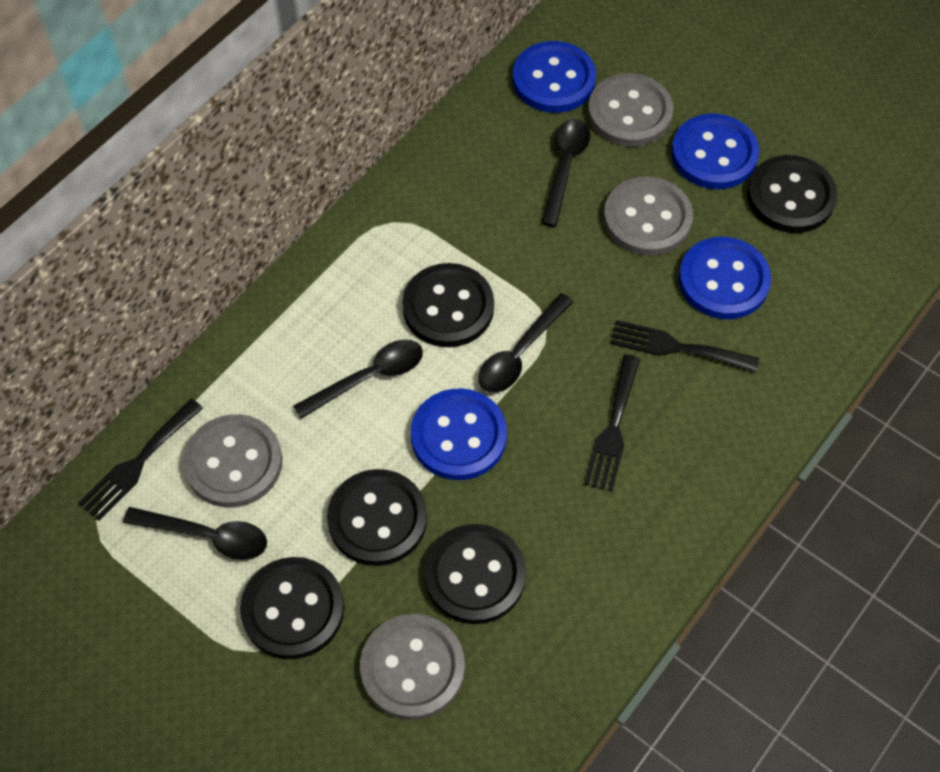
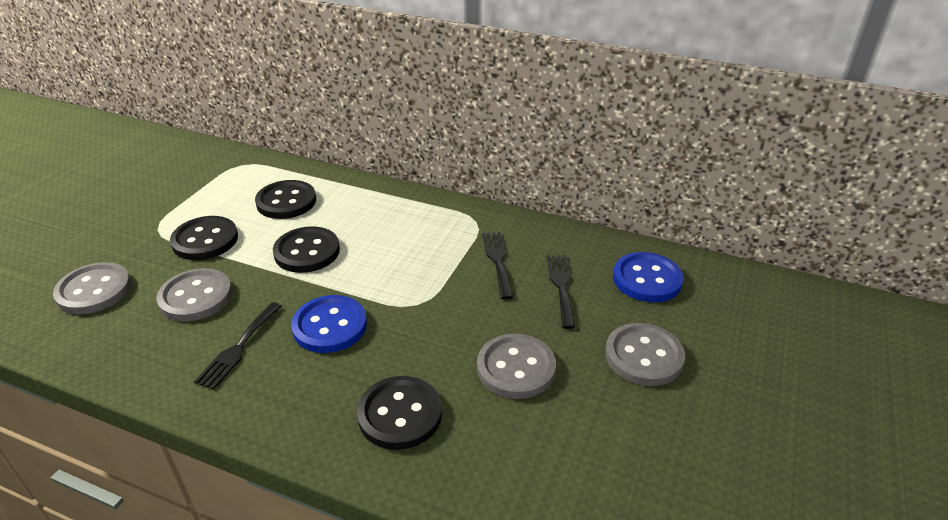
black button: [240,557,344,659] [327,469,427,566] [402,263,494,347] [424,524,526,624] [747,155,837,233] = 5 -> [170,216,238,260] [255,180,316,219] [273,226,340,273] [357,376,442,450] = 4
black spoon: [123,507,267,560] [293,340,423,419] [478,293,573,393] [541,119,590,227] = 4 -> none = 0
blue button: [411,389,507,480] [513,41,596,113] [672,114,759,189] [679,237,771,319] = 4 -> [291,295,367,353] [613,252,684,302] = 2

